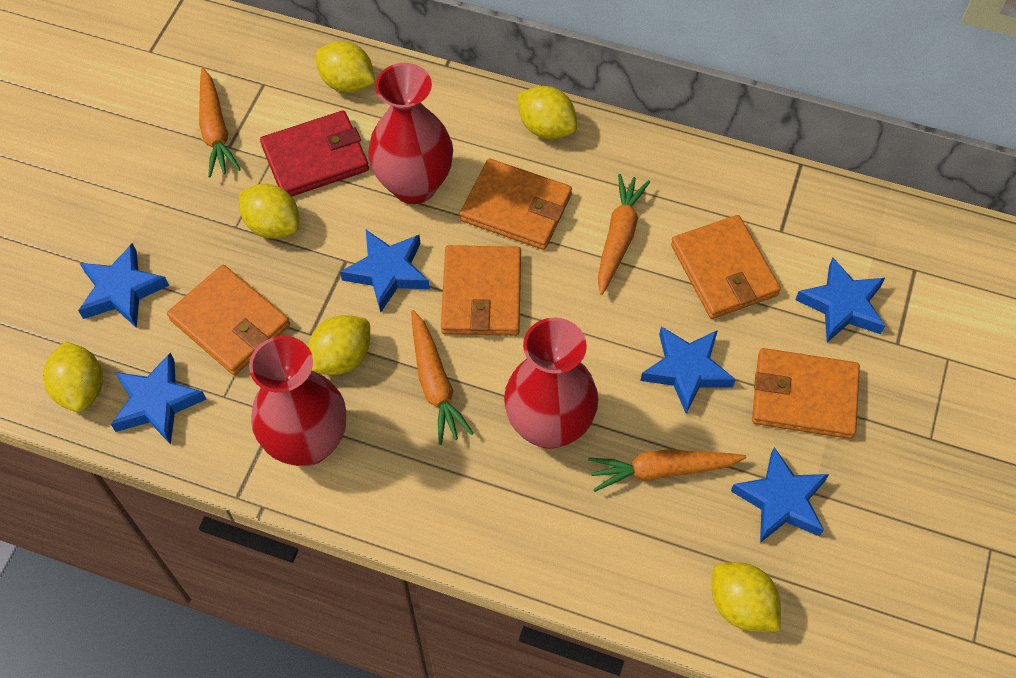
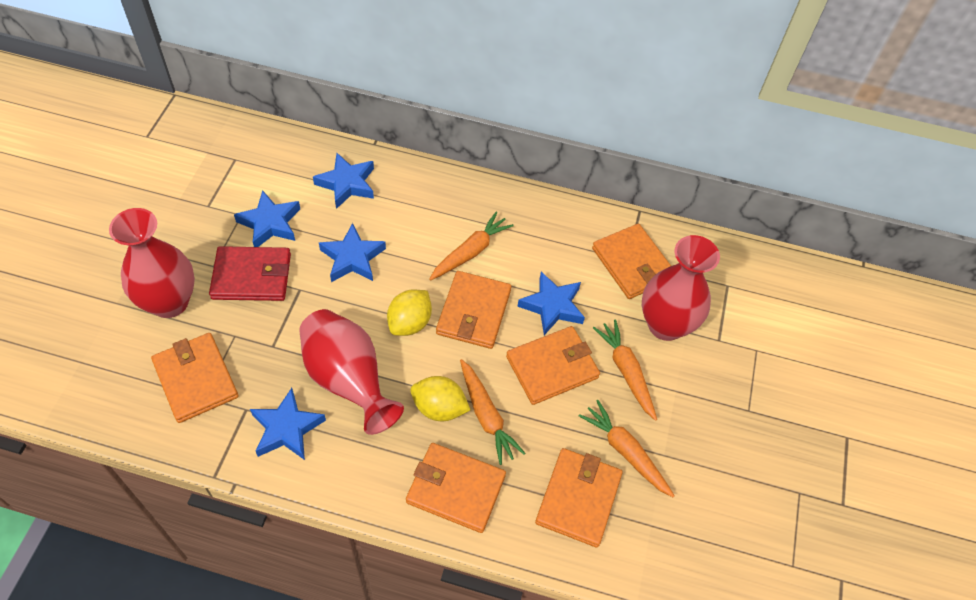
blue star: [78,243,169,328] [111,352,206,444] [340,230,430,313] [640,326,736,414] [731,447,829,543] [795,258,885,342] = 6 -> [234,190,300,247] [250,388,326,460] [313,153,374,209] [319,223,386,282] [517,272,585,335] = 5
orange wallet: [167,264,290,375] [441,245,521,336] [460,158,572,250] [671,215,781,319] [752,348,860,439] = 5 -> [151,333,239,423] [406,443,506,533] [436,271,511,349] [506,326,600,405] [535,448,623,547] [592,224,671,299] = 6
yellow lemon: [43,342,103,412] [239,183,299,239] [308,315,370,375] [315,41,375,93] [517,86,577,139] [712,562,781,632] = 6 -> [387,290,432,336] [410,376,470,421] = 2

